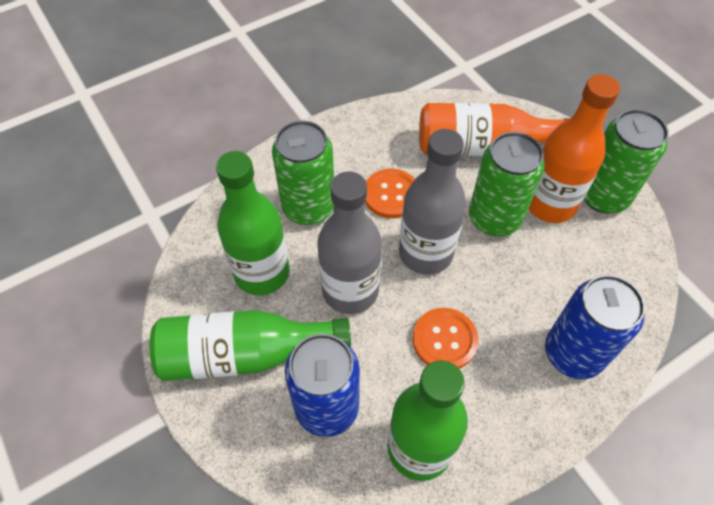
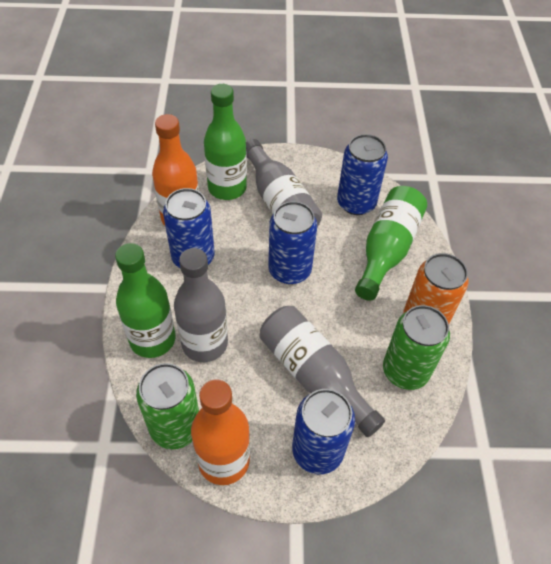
blue can: [285,334,360,437] [545,275,645,379] = 2 -> [163,188,214,269] [268,201,317,284] [292,389,355,474] [337,134,388,215] = 4
green can: [272,121,334,225] [469,132,545,236] [584,109,669,213] = 3 -> [136,363,199,449] [383,305,450,390] = 2
grey bottle: [317,171,382,314] [399,129,466,275] = 2 -> [174,248,228,362] [246,139,322,227] [260,306,385,437] = 3
orange button: [365,169,415,218] [413,308,478,369] = 2 -> none = 0
orange can: none = 0 -> [403,253,469,324] = 1

